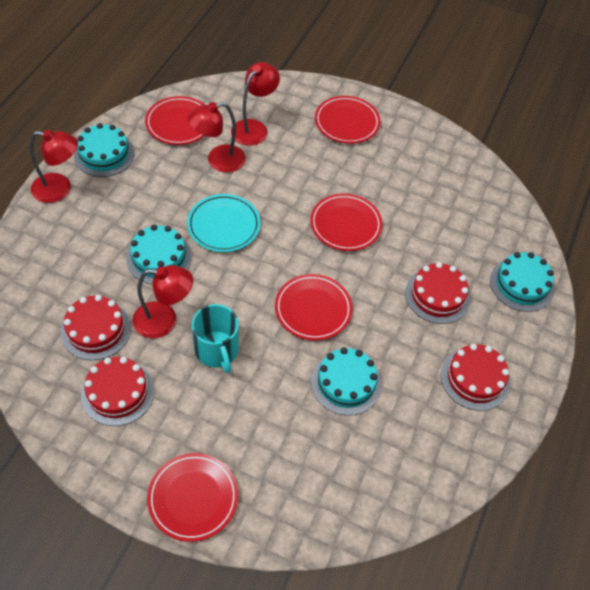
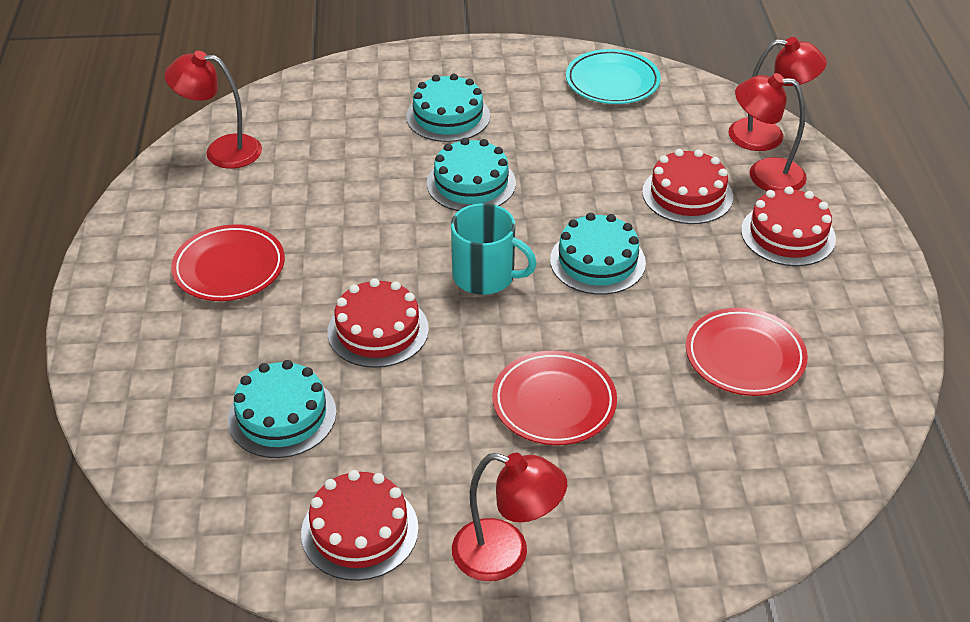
red plate: [145,96,205,145] [147,453,238,542] [275,274,353,341] [310,193,382,251] [315,96,380,144] = 5 -> [171,224,285,301] [492,351,617,445] [686,308,808,396] = 3

